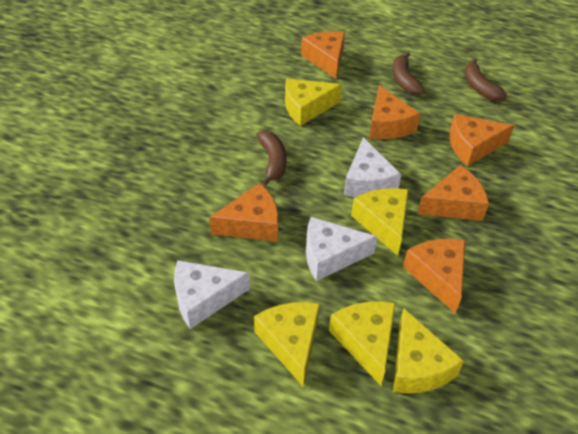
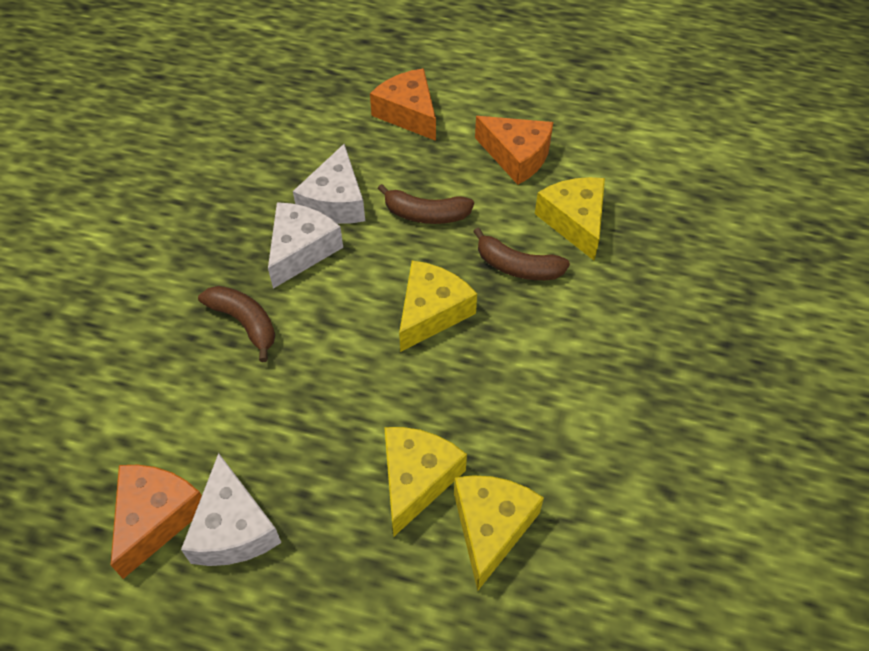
orange cheese: [209,183,278,241] [301,31,345,79] [369,85,420,139] [403,239,465,314] [417,165,489,221] [449,114,514,166] = 6 -> [110,465,202,579] [370,69,436,141] [475,116,553,185] = 3
yellow cheese: [254,302,320,387] [285,78,342,126] [329,301,395,385] [351,188,409,256] [393,308,464,393] = 5 -> [384,427,467,536] [399,260,477,352] [454,475,544,591] [535,177,605,260] = 4

